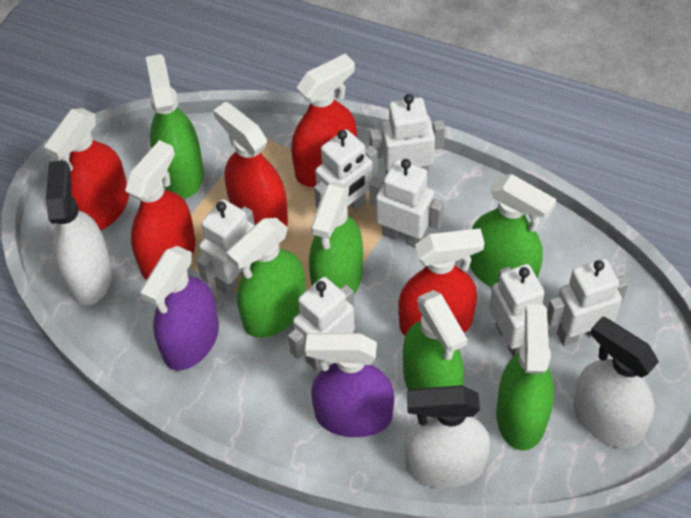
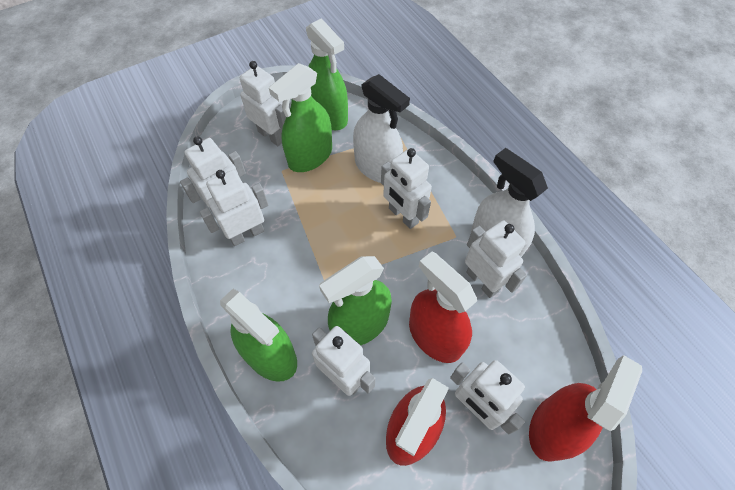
green spray bottle: [146,54,204,198] [227,218,306,338] [309,182,363,294] [403,290,468,390] [470,174,556,288] [496,304,554,451] = 6 -> [220,289,297,382] [269,63,332,172] [306,18,348,130] [319,256,392,345] = 4
purple spray bottle: [140,246,219,370] [305,333,394,437] = 2 -> none = 0
red spray bottle: [44,108,129,231] [125,140,196,280] [213,102,288,226] [291,53,357,187] [398,228,485,336] = 5 -> [386,378,449,466] [409,252,477,363] [529,355,642,462] = 3
white spray bottle: [46,161,112,306] [405,385,490,488] [573,316,659,448] = 3 -> [353,74,410,183] [471,148,548,257] = 2

